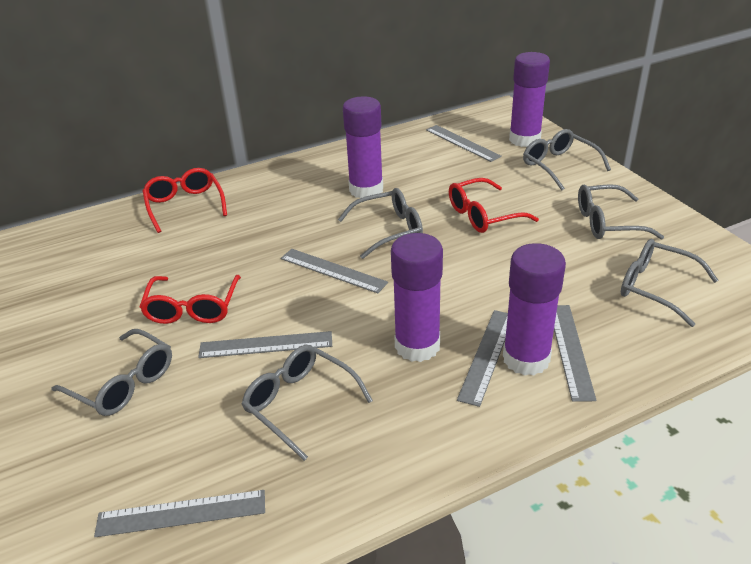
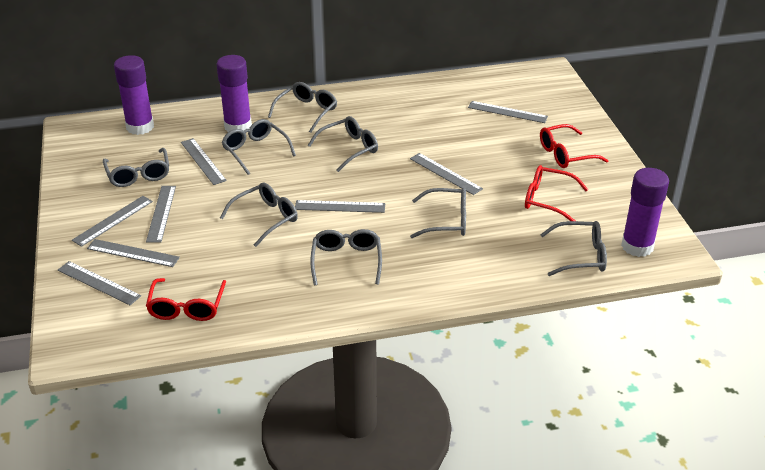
grey glasses: [51,329,172,416] [242,345,373,461] [338,188,423,259] [523,129,611,190] [578,184,664,240] [621,239,718,327] = 6 -> [103,148,169,187] [220,183,298,247] [221,119,296,175] [268,82,337,133] [308,116,378,172] [310,229,382,285] [410,188,466,238] [540,221,607,276] = 8
grey ruler: [94,490,265,537] [198,331,332,358] [281,249,388,293] [426,125,502,162] [457,310,508,407] [554,305,597,402] = 6 -> [58,261,141,305] [72,196,153,247] [87,239,180,267] [146,186,176,243] [181,138,227,185] [295,200,385,213] [410,153,483,195] [468,101,548,123] = 8
purple glue stick: [343,96,383,198] [391,233,443,362] [503,243,566,376] [509,52,550,147] = 4 -> [114,55,154,135] [217,55,252,132] [621,168,669,257] = 3

